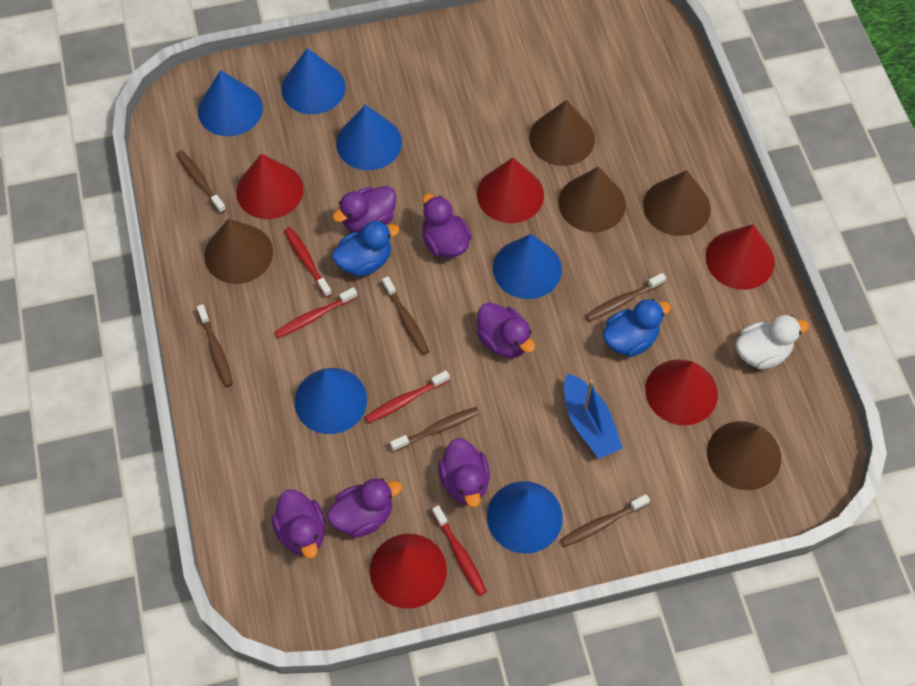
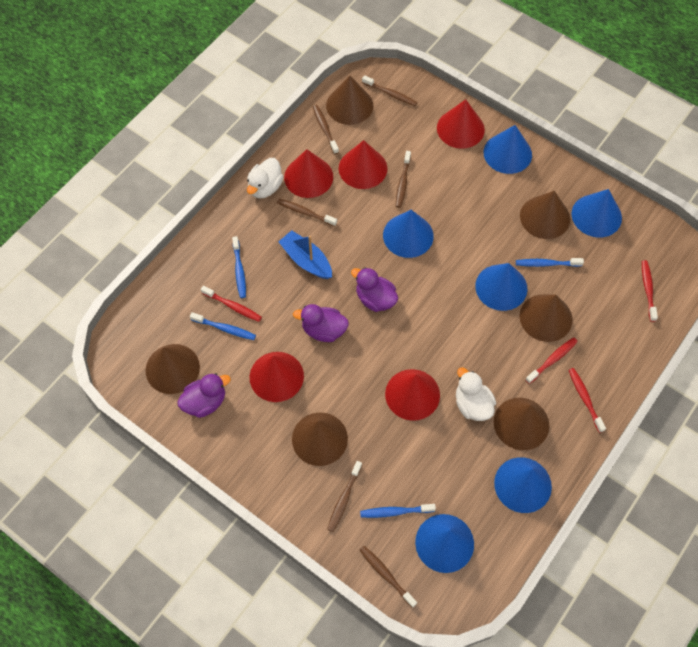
blue duck: [332,221,400,277] [603,299,671,357] = 2 -> none = 0
blue toothbrush: none = 0 -> [190,312,256,340] [232,236,246,298] [360,504,436,518] [516,258,584,267] = 4
brown cone: [204,219,273,284] [529,100,595,166] [558,167,626,232] [643,170,711,236] [707,421,781,490] = 5 -> [145,344,200,394] [292,412,348,466] [326,76,373,125] [494,398,549,450] [520,191,570,239] [520,294,573,342] = 6
purple duck: [272,489,326,558] [327,478,402,538] [332,186,396,232] [422,193,472,258] [438,438,490,507] [477,302,535,358] = 6 -> [177,373,231,418] [293,304,349,342] [351,267,398,312] = 3
white duck: [736,315,809,370] = 1 -> [247,158,284,198] [456,367,496,421] = 2

